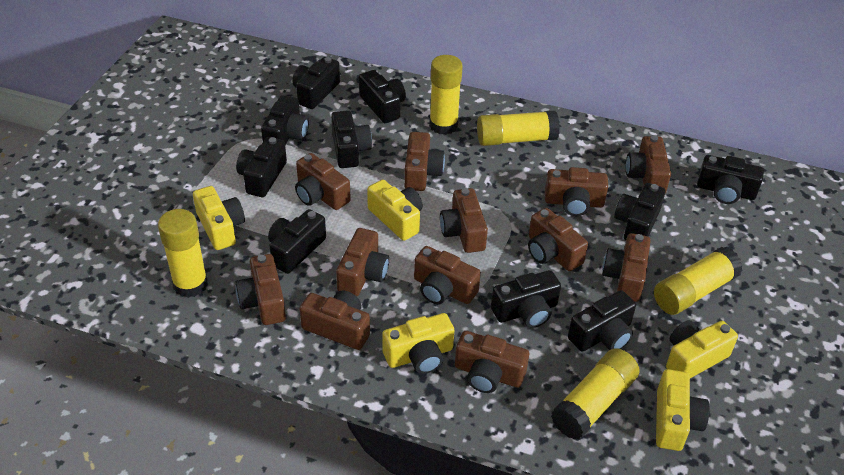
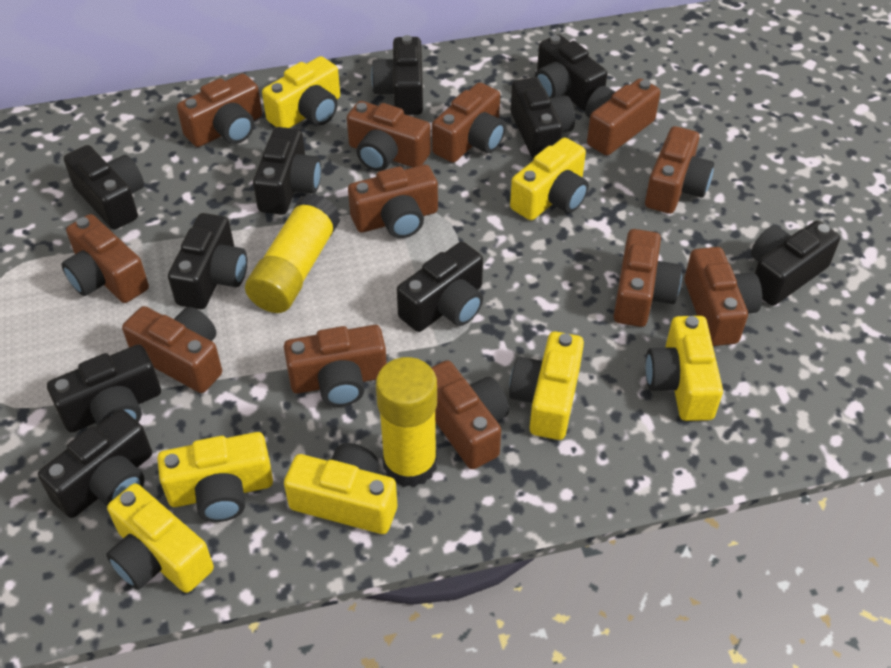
yellow camera: [193,186,245,250] [367,180,422,241] [382,313,454,374] [656,369,709,451] [666,320,738,378] = 5 -> [106,483,214,593] [157,432,273,522] [262,56,340,128] [284,443,397,534] [509,331,584,440] [510,137,589,220] [645,316,723,421] = 7
yellow glue stick: [158,209,208,298] [429,55,463,135] [477,110,560,146] [551,348,640,440] [654,247,743,315] = 5 -> [245,194,340,313] [376,357,437,487] = 2

